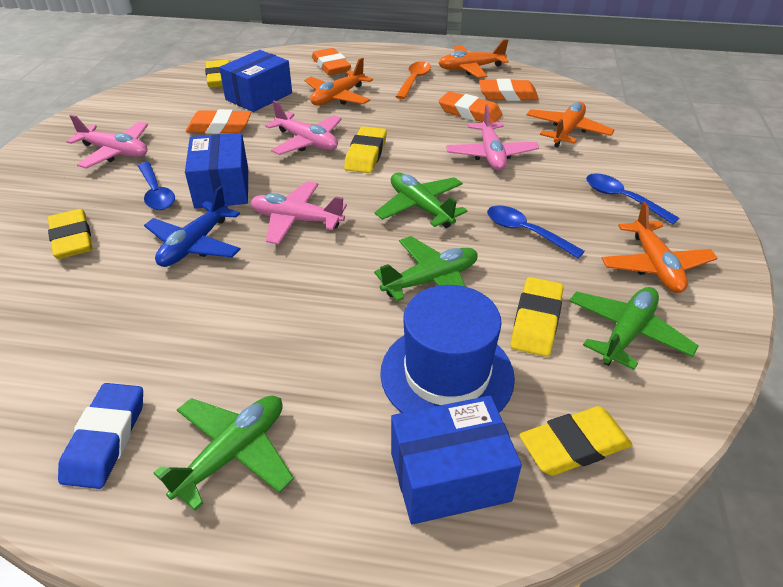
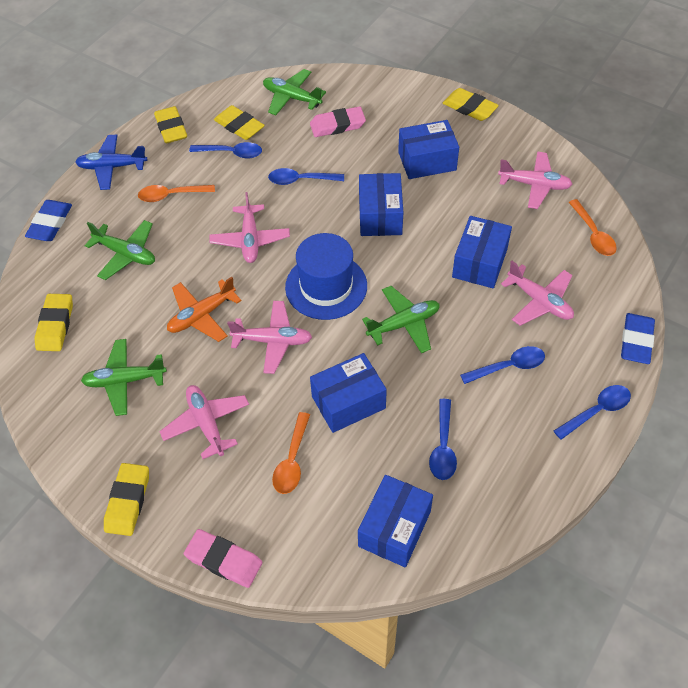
blue box: [185,133,248,209] [219,50,292,112] [391,396,522,524] = 3 -> [310,353,387,433] [358,475,433,567] [359,173,403,236] [398,120,459,179] [452,216,512,288] = 5
blue eraser: [58,383,143,489] = 1 -> [25,200,72,241] [621,313,655,364] = 2
blue spoon: [138,162,175,210] [487,205,585,258] [586,173,679,224] = 3 -> [189,142,262,158] [268,168,344,185] [429,399,457,480] [460,346,545,384] [554,385,631,440] = 5
orange eraser: [186,109,251,134] [312,48,351,75] [439,91,503,123] [479,79,539,101] = 4 -> none = 0
orange plane: [304,58,373,106] [439,39,509,78] [526,102,614,148] [602,202,718,293] = 4 -> [167,277,241,342] = 1
orange spoon: [396,61,431,99] = 1 -> [138,185,215,202] [272,412,310,494] [569,199,617,256] = 3
pink eraser: none = 0 -> [184,529,262,588] [310,106,366,137] = 2
pink plane: [66,115,148,169] [251,181,347,244] [265,101,342,155] [446,105,539,171] = 4 -> [159,385,249,459] [209,192,290,263] [227,301,312,374] [498,152,572,209] [501,261,574,326] = 5

